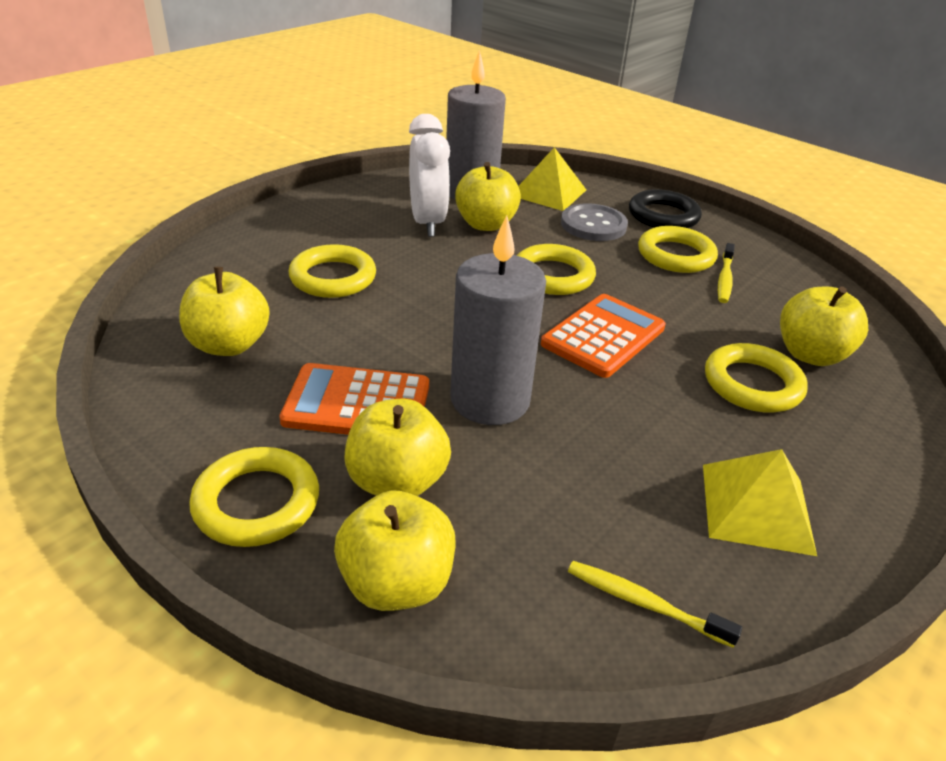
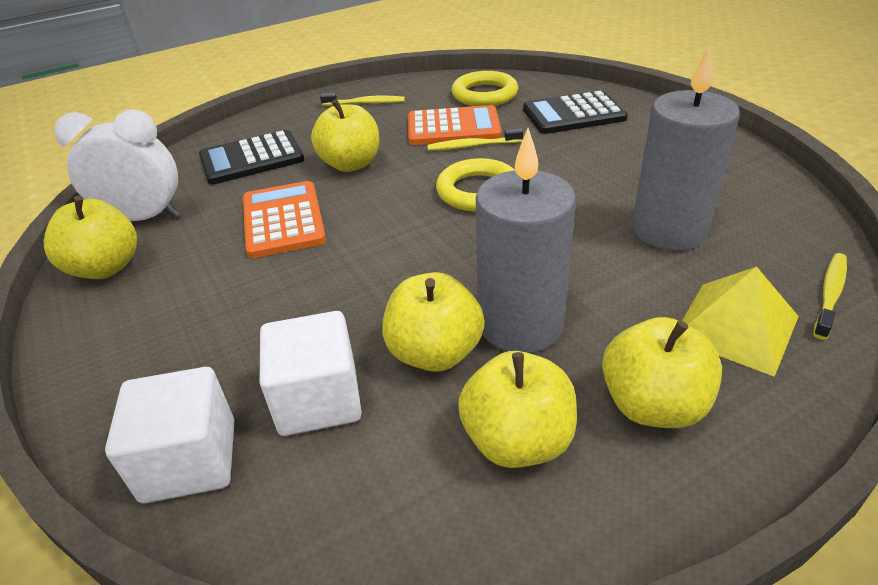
black calculator: none = 0 -> [199,130,304,185] [523,90,628,134] = 2
black ring: [629,189,702,228] = 1 -> none = 0
grey button: [561,203,628,241] = 1 -> none = 0
white cube: none = 0 -> [105,367,234,504] [260,311,362,436] = 2
yellow pyramid: [518,147,586,211] [703,449,817,556] = 2 -> [682,267,799,377] = 1
yellow ring: [189,447,319,547] [289,244,376,298] [516,244,596,295] [638,226,718,273] [705,343,808,413] = 5 -> [436,158,515,212] [452,71,518,106] = 2
yellow toothbrush: [568,561,742,648] [718,243,735,303] = 2 -> [320,93,405,106] [427,128,523,151] [813,253,847,340] = 3

